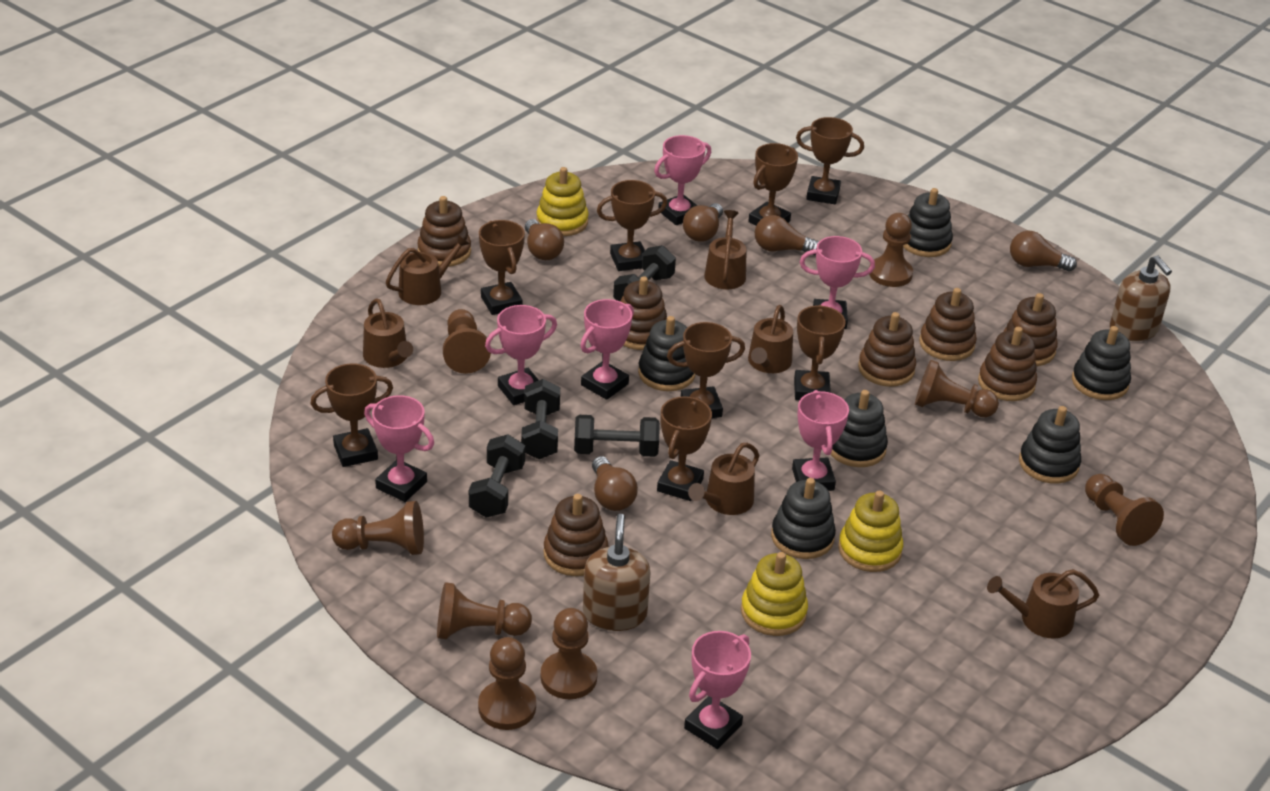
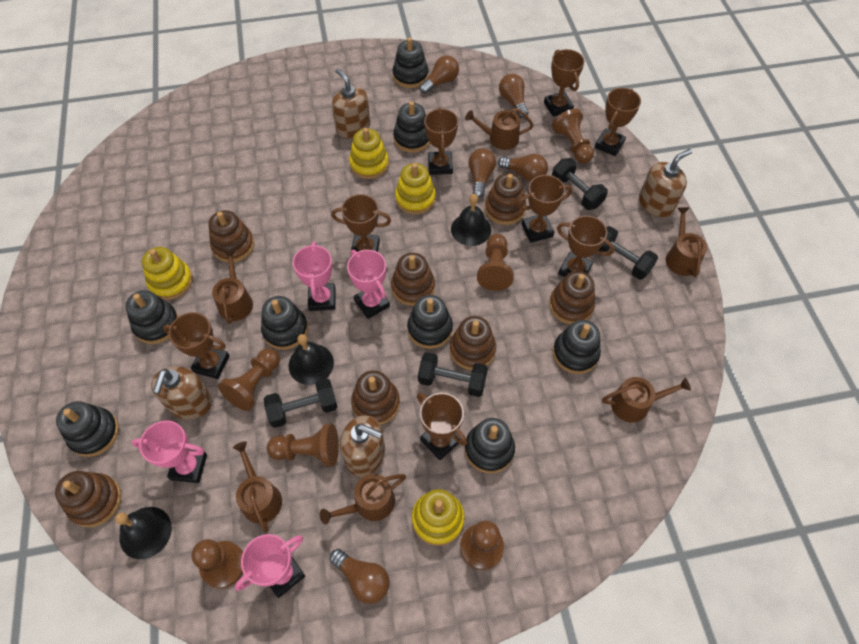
black bell: none = 0 -> [115,507,172,559] [289,334,334,385] [451,194,491,246] = 3
black stacking toy: [638,316,695,391] [771,478,836,559] [831,390,888,467] [903,188,953,257] [1019,406,1081,484] [1072,326,1131,400] = 6 -> [56,401,119,457] [125,290,179,344] [261,296,308,350] [393,37,429,88] [393,101,430,152] [407,295,453,349] [465,418,515,473] [553,320,601,374] = 8
brown pawn: [332,501,424,555] [437,582,532,639] [443,309,491,374] [478,637,536,730] [541,608,598,699] [869,213,913,287] [915,360,999,417] [1085,474,1164,546] = 8 -> [191,539,243,588] [218,348,280,411] [267,424,339,466] [460,520,504,570] [477,234,514,291] [552,109,594,163] = 6
brown soap dispenser: [583,514,650,631] [1110,255,1172,341] = 2 -> [151,366,212,419] [332,68,371,139] [340,415,385,477] [639,149,692,218] = 4
pink trophy: [364,395,434,502] [485,305,557,405] [580,299,634,400] [654,135,711,225] [684,631,751,749] [792,390,849,491] [800,236,875,329] = 7 -> [131,420,207,483] [235,534,305,598] [293,242,336,311] [347,250,390,319] = 4
yellow stacking toy: [536,167,589,236] [741,552,808,636] [838,491,903,572] = 3 -> [142,247,193,300] [349,128,389,179] [395,163,436,214] [412,489,465,546] = 4

